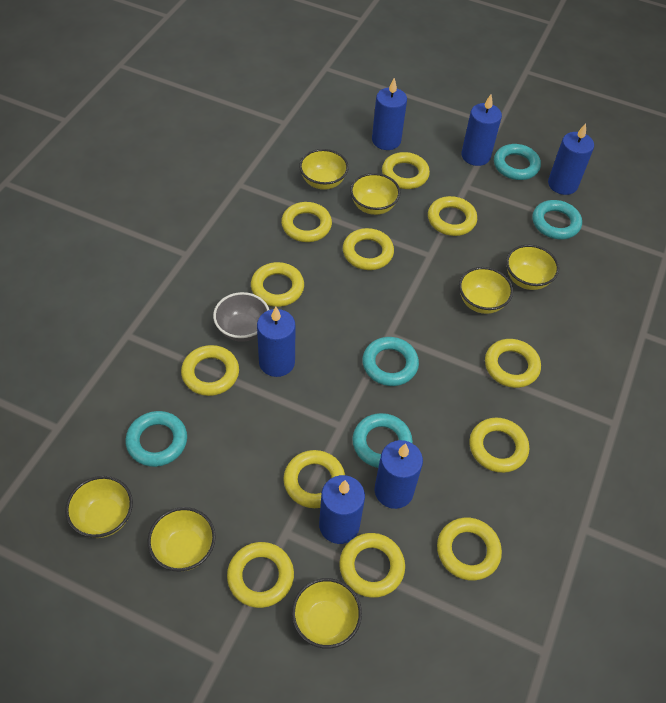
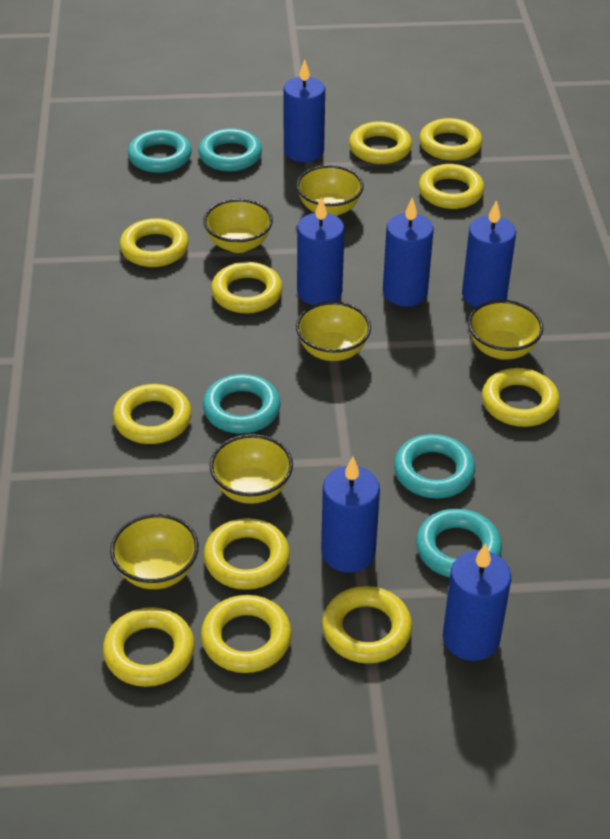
grey bowl: [213,292,269,342] = 1 -> none = 0
yellow bowl: [65,476,133,538] [148,507,216,572] [292,578,362,649] [299,149,349,190] [350,173,400,215] [459,267,513,314] [506,245,559,290] = 7 -> [110,514,199,589] [203,199,273,253] [210,434,293,504] [296,165,364,216] [296,301,371,361] [468,300,543,360] = 6
yellow ring: [181,345,239,396] [227,542,294,608] [251,262,304,307] [281,202,332,242] [283,450,345,508] [339,533,405,598] [343,228,394,270] [382,152,430,189] [428,196,477,236] [437,518,502,581] [469,418,529,473] [485,339,541,388] = 12 -> [103,607,195,687] [113,384,192,444] [120,218,189,267] [201,595,292,673] [203,518,290,590] [211,262,283,313] [322,586,412,664] [349,122,412,164] [419,118,482,161] [419,164,484,209] [482,368,560,427] = 11

